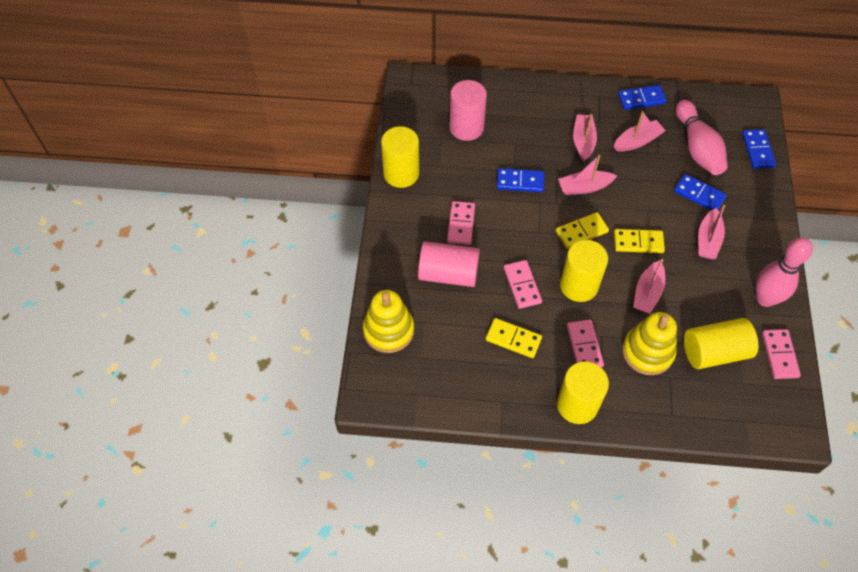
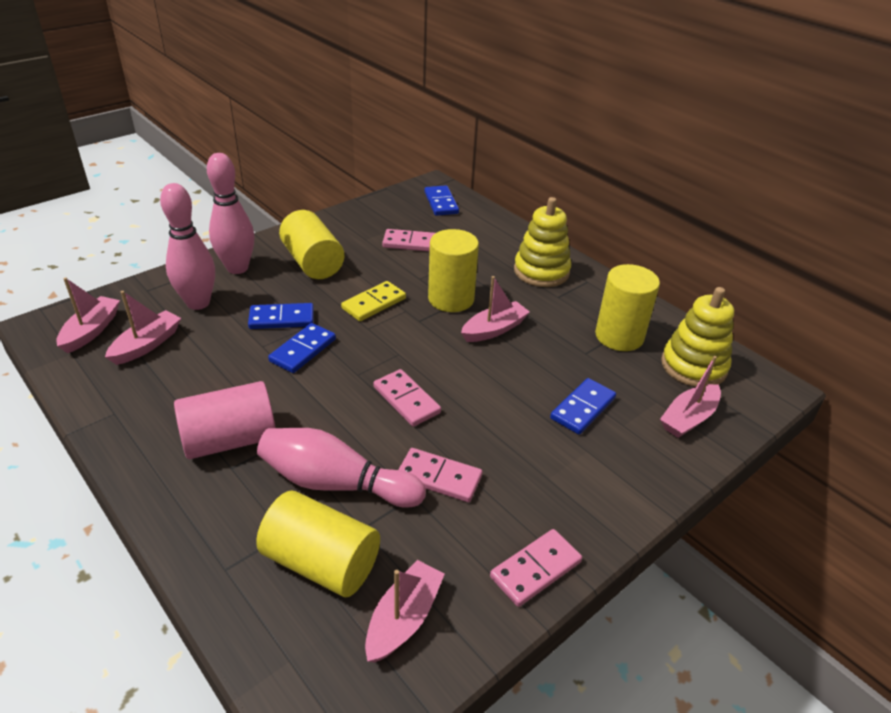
pink bowling pin: [676,100,728,175] [756,238,813,307] = 2 -> [160,183,215,310] [207,153,254,274] [257,428,426,508] = 3
pink cylinder: [418,241,480,287] [449,80,487,141] = 2 -> [174,381,276,459] = 1
yellow domino: [486,318,542,358] [556,212,609,248] [614,229,665,253] = 3 -> [341,281,406,321] = 1

